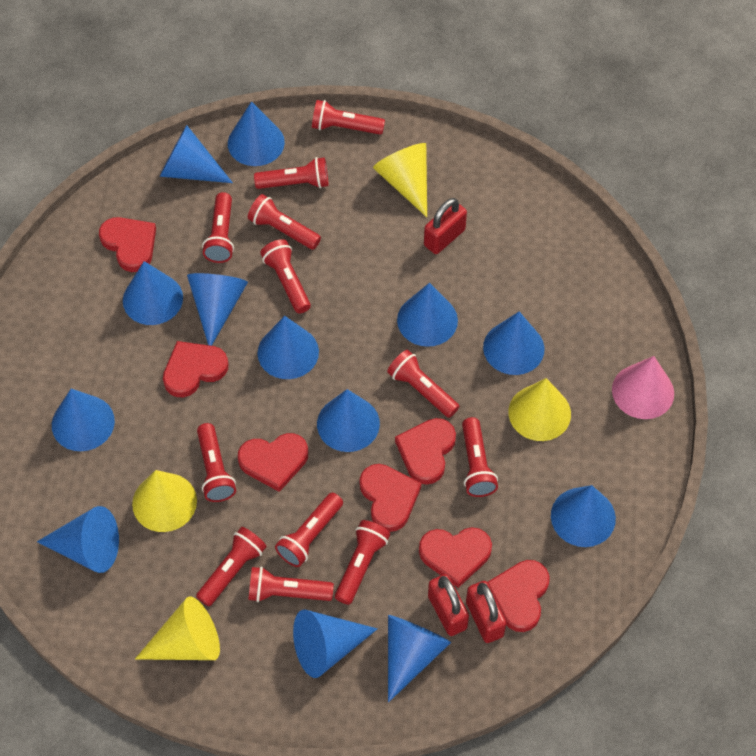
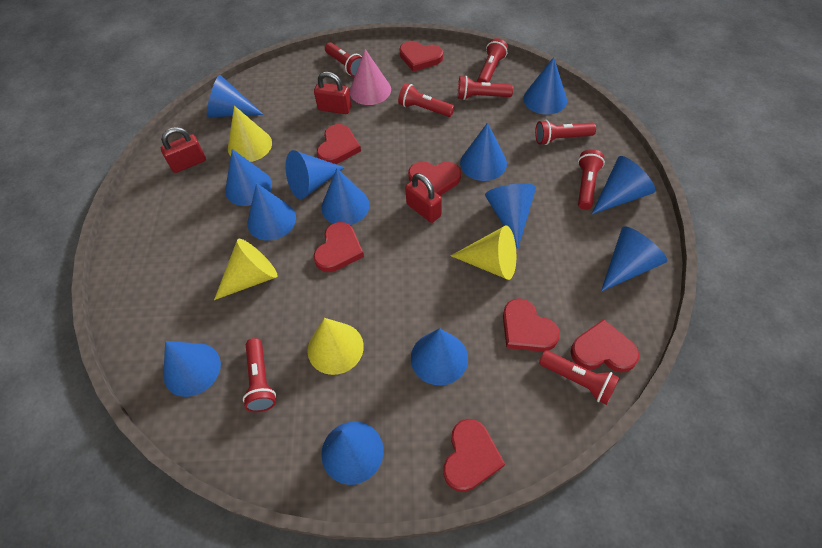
red flashlight: [196,527,267,607] [197,423,236,502] [202,192,234,263] [248,194,321,250] [248,566,334,602] [254,157,329,189] [260,239,311,314] [275,493,343,567] [312,100,385,135] [335,520,390,605] [387,350,460,418] [462,417,498,497] = 12 -> [243,338,276,412] [325,42,362,77] [398,83,454,117] [458,76,513,100] [477,38,508,83] [535,120,596,145] [539,350,620,405] [578,149,605,210] = 8

